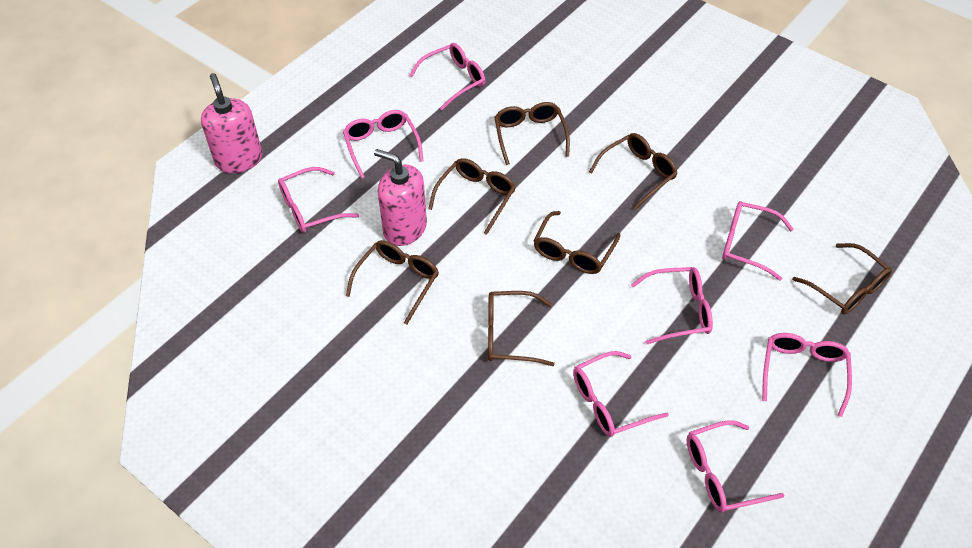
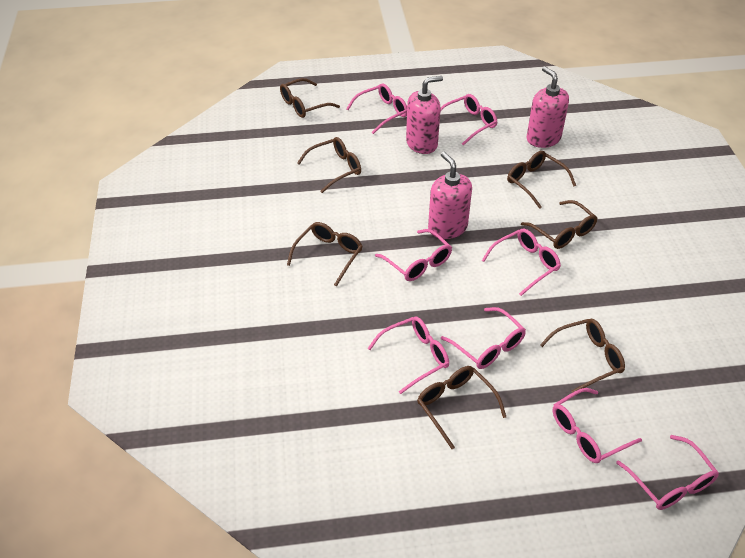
pink soap dispenser: [201,73,263,173] [374,149,427,246] = 2 -> [406,76,443,154] [428,152,472,239] [527,66,569,148] = 3

